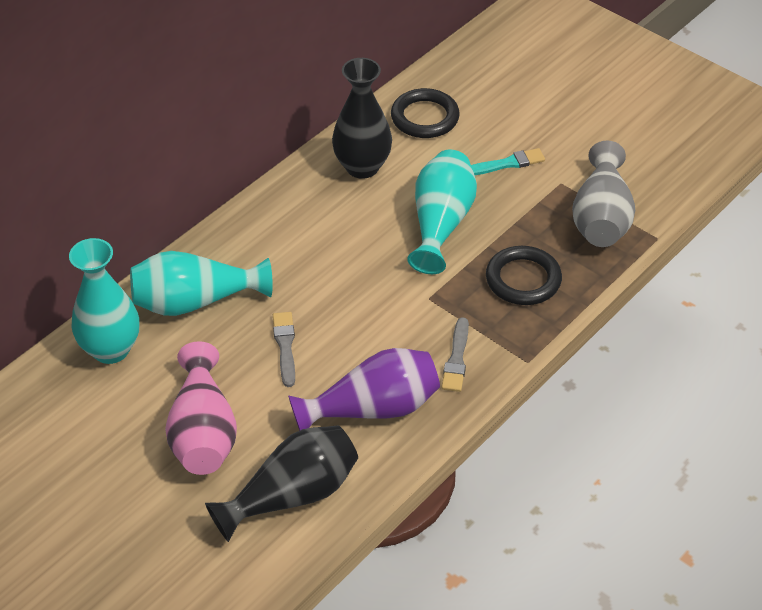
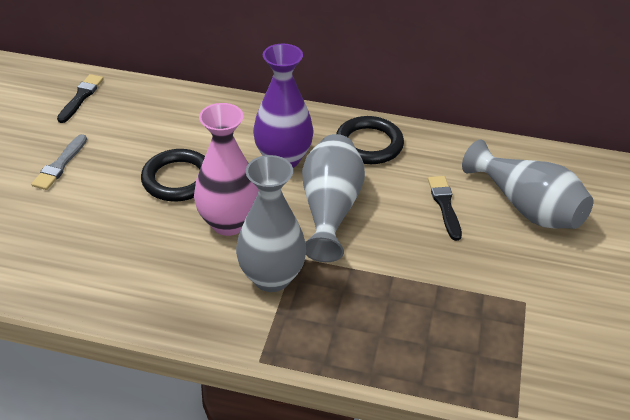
black brush: none = 0 -> [57,74,104,123] [428,176,462,241] = 2
black vase: [205,425,358,542] [332,58,392,179] = 2 -> none = 0
grey brush: [273,312,295,387] [441,317,469,392] = 2 -> [31,134,87,190] = 1
grey vase: [572,141,635,247] = 1 -> [236,155,306,292] [302,134,365,262] [462,140,593,229] = 3
turquoise brush: [471,148,545,175] = 1 -> none = 0
turquoise vase: [69,238,139,364] [130,251,273,316] [407,150,477,274] = 3 -> none = 0

